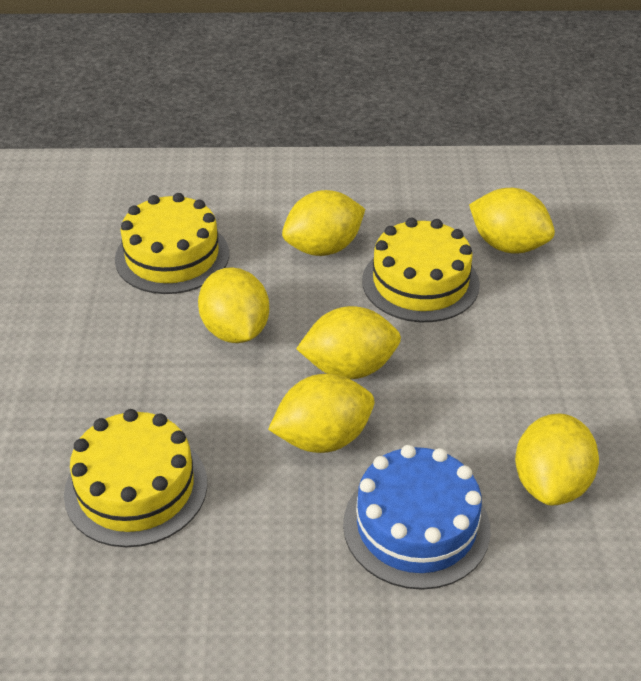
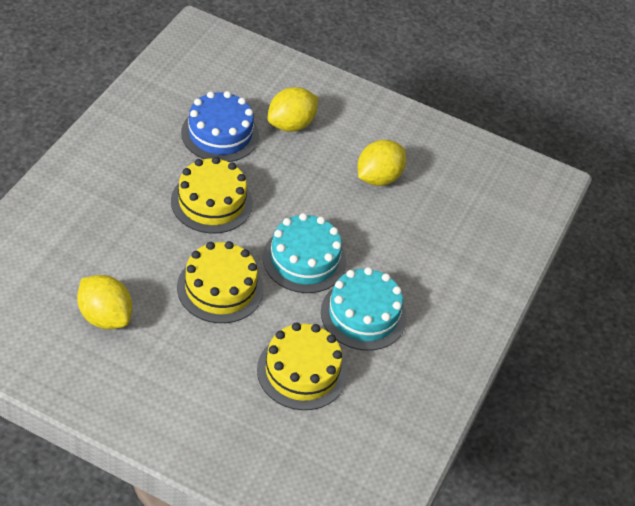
turquoise cake: none = 0 -> [263,213,346,293] [321,267,407,351] = 2
yellow lemon: [198,267,269,343] [268,374,374,453] [282,190,365,256] [296,306,401,379] [469,188,555,253] [515,414,599,506] = 6 -> [77,275,132,329] [267,87,318,132] [357,140,406,186] = 3

